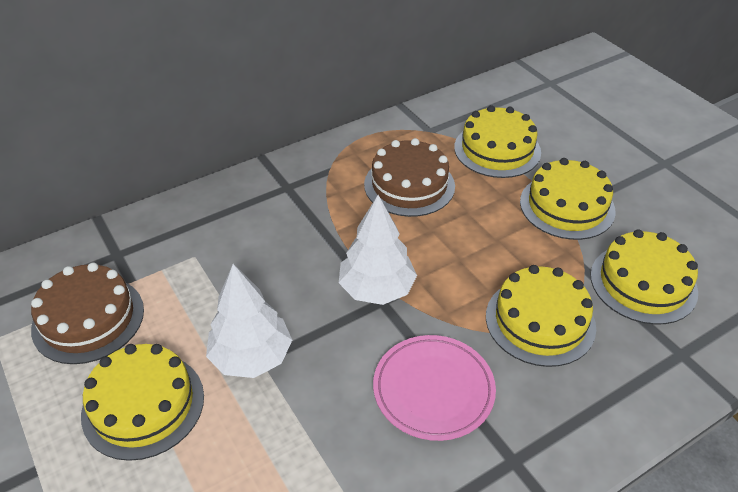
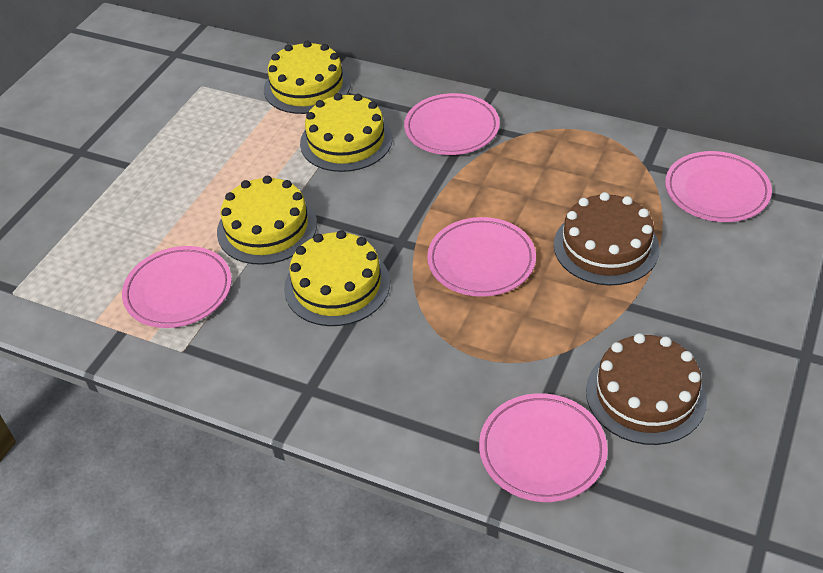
pink plate: [373,335,496,441] = 1 -> [122,246,232,328] [404,93,500,155] [427,217,536,297] [479,393,608,502] [665,151,772,222] = 5
white tree: [206,264,292,378] [339,195,417,305] = 2 -> none = 0
yellow cake: [81,344,204,461] [454,105,541,178] [486,265,596,367] [520,158,616,240] [590,229,698,325] = 5 -> [217,176,317,265] [264,41,351,114] [284,230,390,326] [300,93,392,172] = 4

